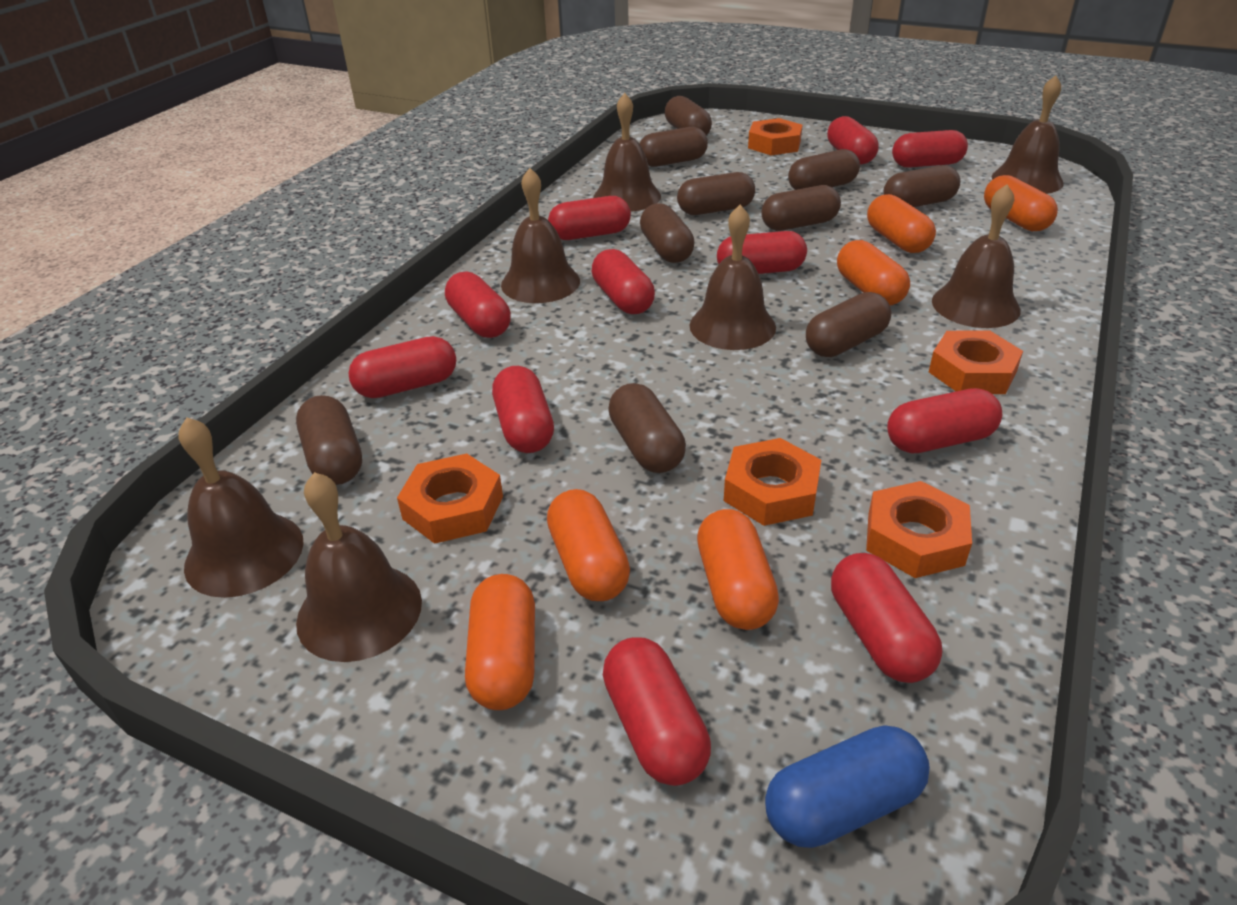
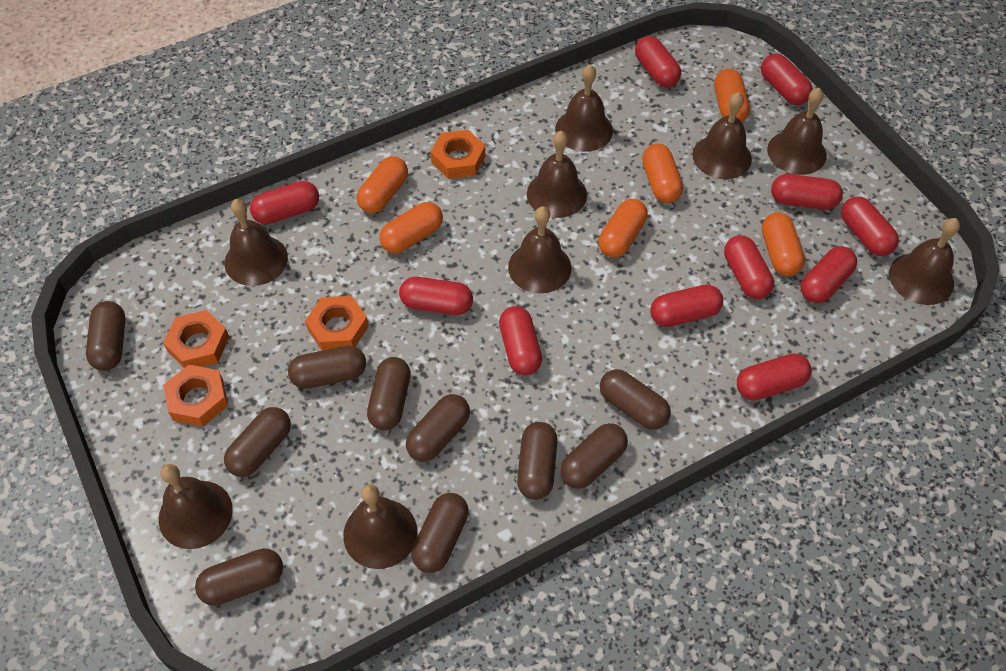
blue capsule: [765,725,930,848] = 1 -> none = 0
brown bell: [178,417,304,598] [296,472,422,662] [501,168,580,303] [593,93,661,212] [689,205,776,350] [932,184,1021,328] [992,75,1064,194] = 7 -> [159,464,233,549] [225,199,288,286] [343,484,417,569] [508,206,572,293] [527,131,587,218] [555,65,613,152] [693,92,752,179] [767,88,827,175] [889,218,960,305] = 9
orange nut: [397,454,503,544] [724,438,821,526] [748,118,802,155] [866,481,972,578] [929,331,1023,394] = 5 -> [163,310,229,368] [164,365,228,427] [305,296,369,351] [431,130,486,179] = 4

